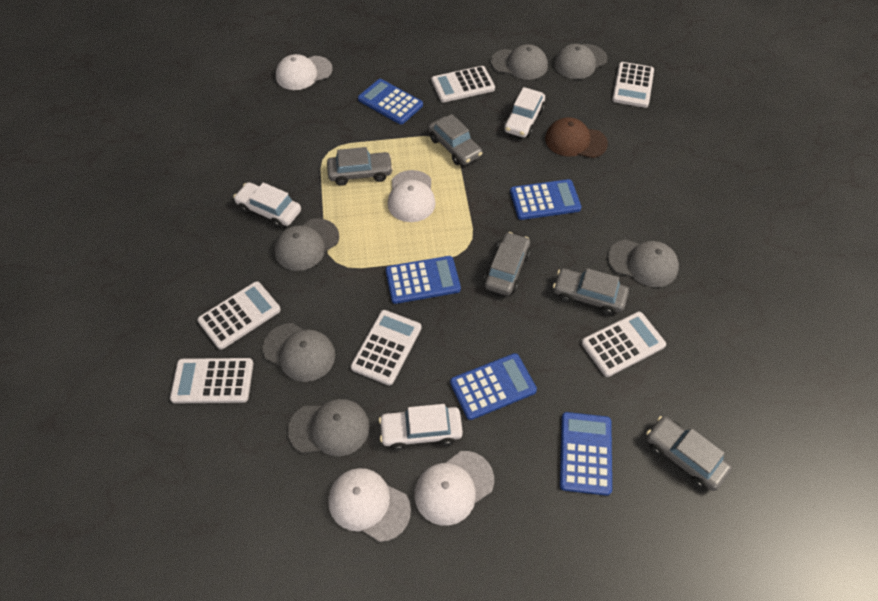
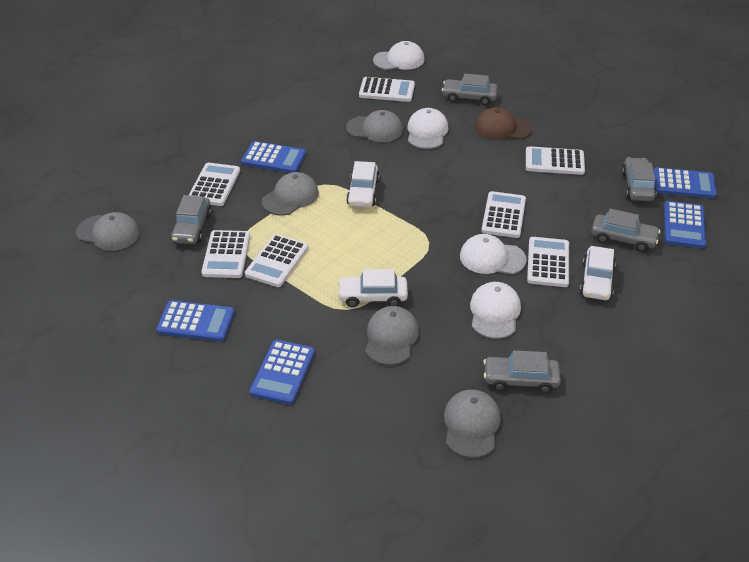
grey cap: [263,323,335,382] [275,218,339,271] [288,399,370,456] [491,44,548,80] [554,44,607,79] [608,239,679,287] = 6 -> [76,212,140,251] [262,172,319,216] [346,110,403,142] [365,306,419,365] [444,390,501,458] = 5
white calculator: [170,358,254,403] [197,281,281,350] [351,310,422,386] [431,66,495,103] [581,312,666,377] [612,62,654,108] = 6 -> [189,163,240,206] [201,230,250,278] [245,234,308,287] [359,77,415,102] [481,191,526,238] [526,146,585,175] [527,237,569,287] = 7

